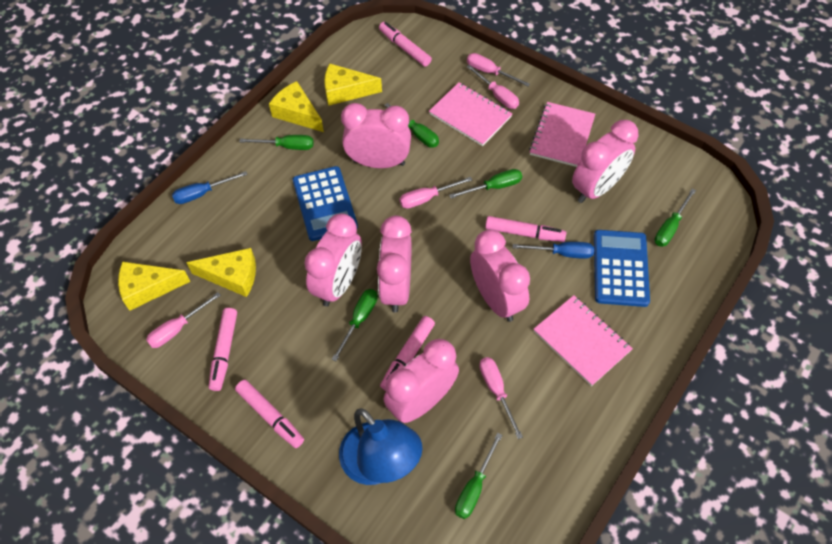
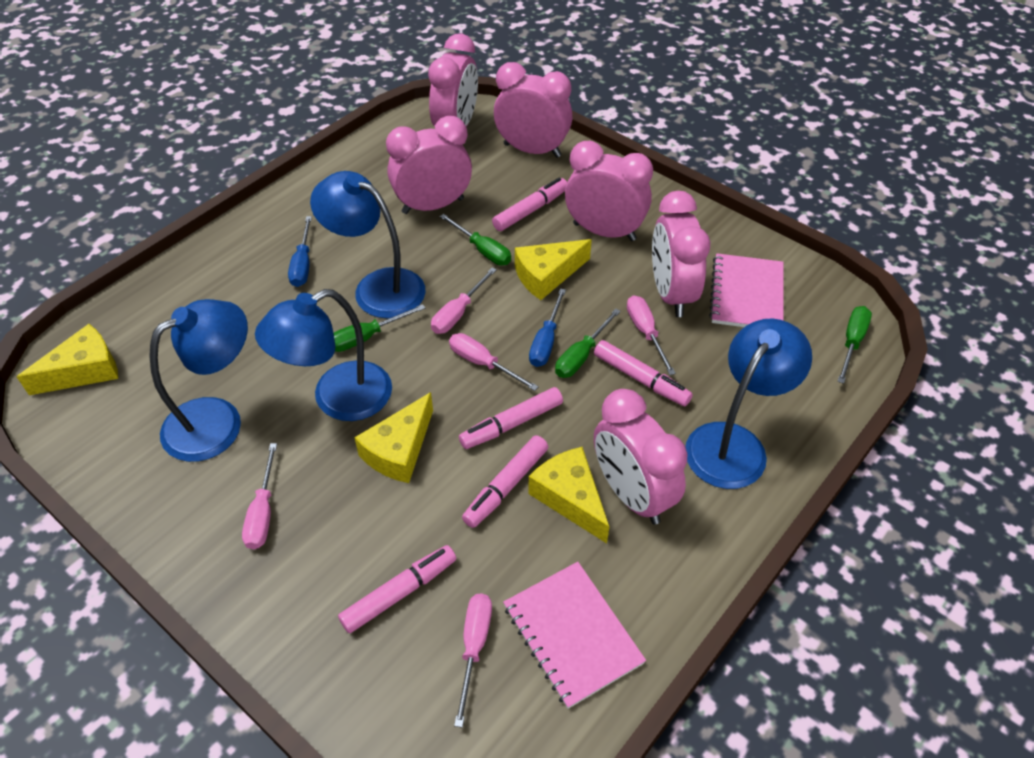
blue calculator: [293,166,358,241] [594,230,650,307] = 2 -> none = 0
blue lamp: [339,408,422,485] = 1 -> [149,299,248,462] [255,289,392,421] [310,171,426,318] [685,319,812,489] = 4
green screwdriver: [239,135,313,150] [332,289,378,361] [384,103,439,148] [449,169,522,198] [455,433,502,519] [654,189,696,247] = 6 -> [334,304,426,352] [440,214,511,266] [555,309,621,378] [837,306,872,384] = 4
pink notebook: [429,82,513,146] [529,102,595,167] [534,295,633,386] = 3 -> [503,562,646,709] [709,253,783,327] = 2

